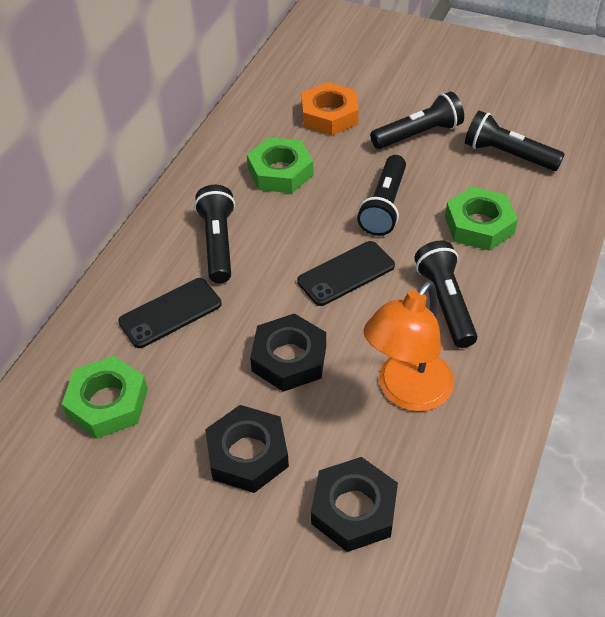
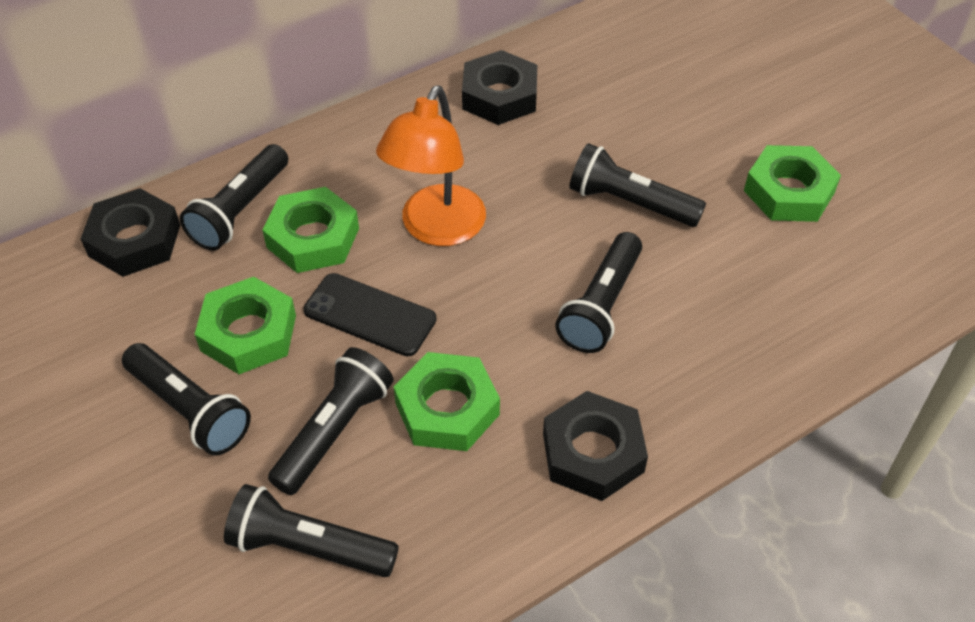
black flashlight: [194,185,235,283] [357,155,406,236] [370,92,464,149] [414,241,477,348] [465,111,565,171] = 5 -> [122,343,251,456] [180,144,288,251] [224,484,399,577] [268,347,394,495] [555,232,642,353] [569,143,706,227] = 6
black phone: [118,278,222,348] [297,241,395,306] = 2 -> [303,273,436,357] = 1
green nut: [62,356,148,439] [247,137,314,193] [445,187,518,251] = 3 -> [195,277,296,374] [262,187,359,273] [394,352,500,451] [744,145,841,222] = 4
orange nut: [301,82,359,136] = 1 -> none = 0

